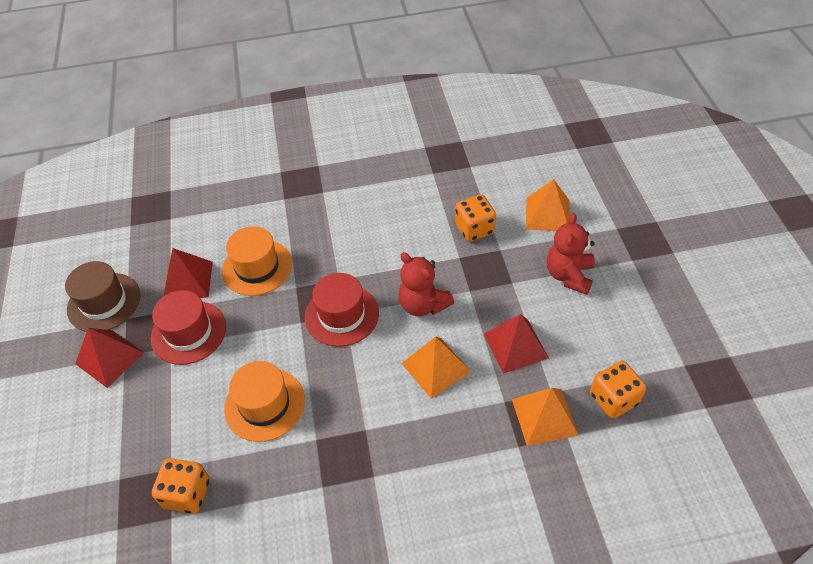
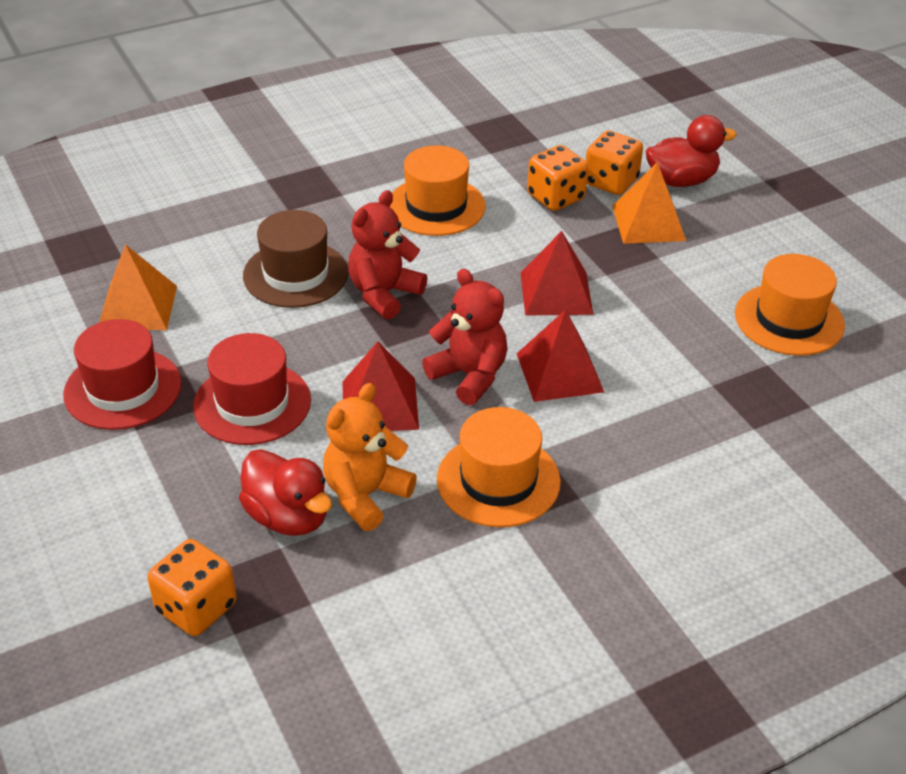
orange hat: [222,226,292,296] [224,361,305,442] = 2 -> [389,145,486,236] [437,407,561,527] [735,254,845,356] = 3
orange pyramid: [402,336,471,399] [512,388,579,446] [526,179,570,231] = 3 -> [99,244,177,330] [612,162,686,244] = 2
orange teddy bear: none = 0 -> [323,383,417,531] = 1
red duck: none = 0 -> [239,449,332,536] [646,115,737,187] = 2

